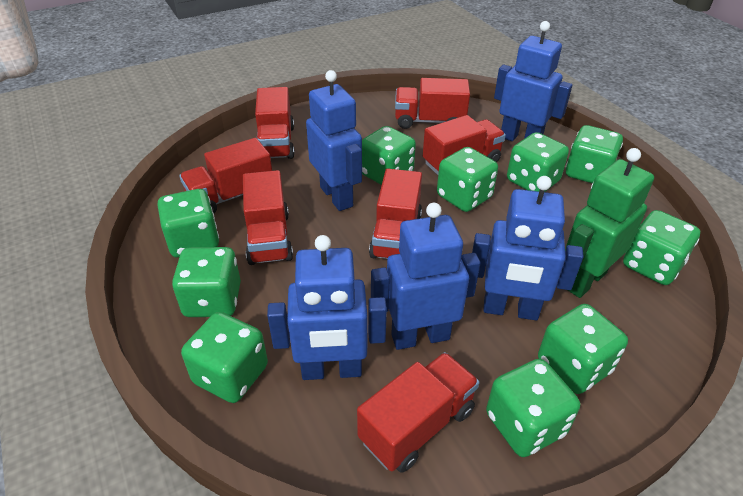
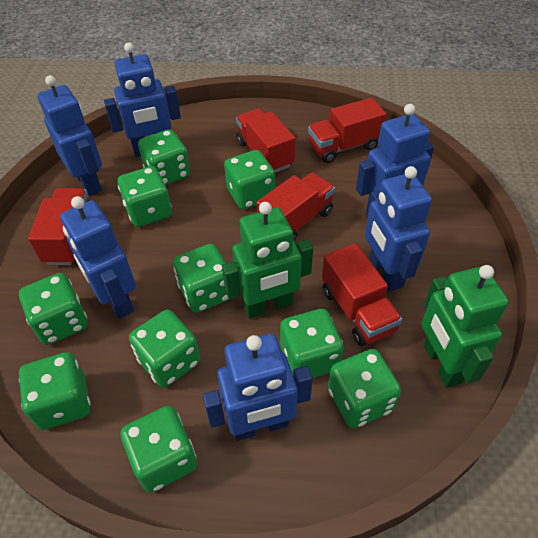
blue robot: [267,235,387,380] [306,70,362,211] [371,203,481,350] [472,176,583,320] [494,21,573,141] = 5 -> [37,75,102,196] [60,196,136,319] [104,42,181,157] [203,334,313,441] [356,104,434,214] [365,166,432,291] = 6
green robot: [565,148,654,298] = 1 -> [222,202,313,318] [421,265,509,388] = 2
red truck: [179,138,272,213] [243,170,293,265] [255,87,295,159] [357,352,480,473] [369,169,422,259] [395,78,470,129] [423,115,506,175] = 7 -> [28,188,89,265] [236,109,295,173] [257,173,335,241] [308,98,386,163] [322,243,402,346] = 5

